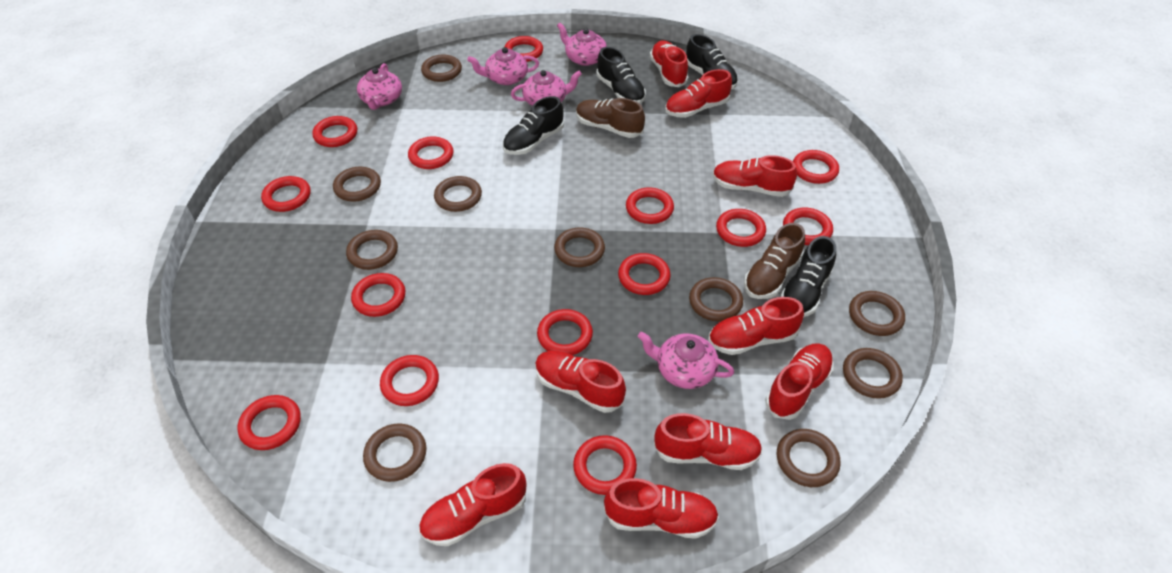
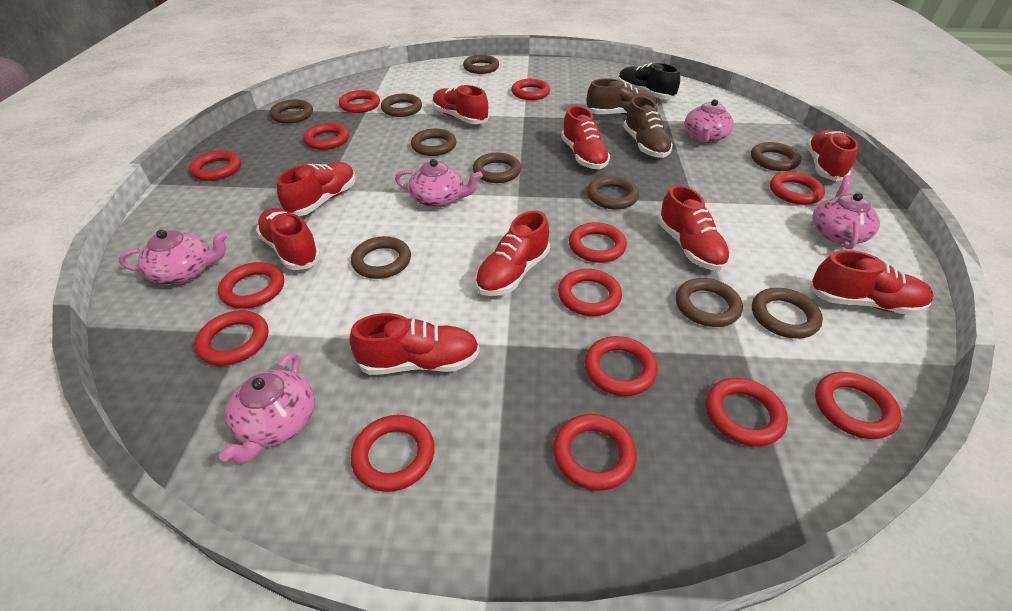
black shoe: [503,96,564,155] [596,47,646,104] [686,34,738,89] [780,236,836,317] = 4 -> [618,63,680,99] = 1

